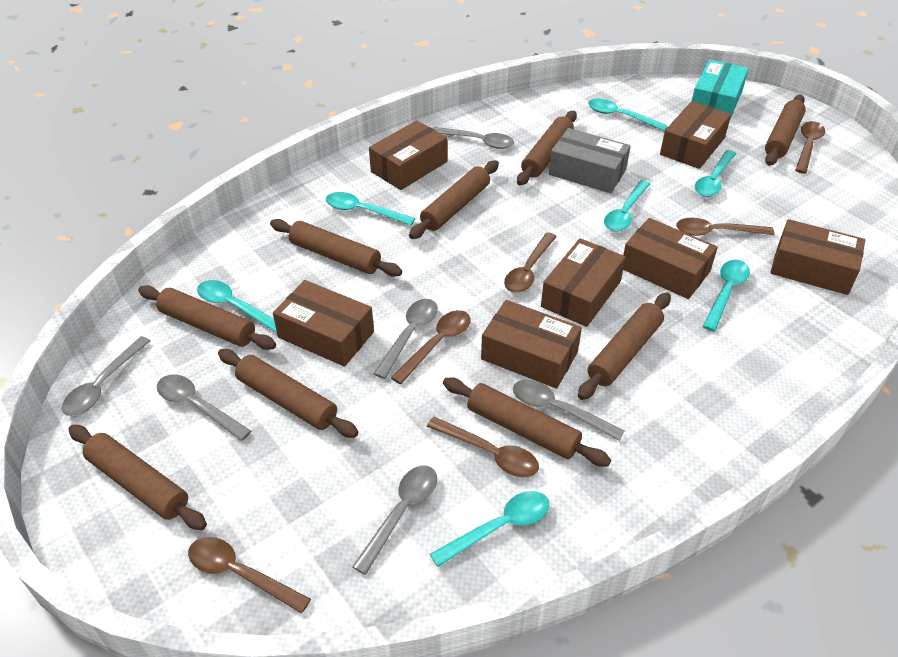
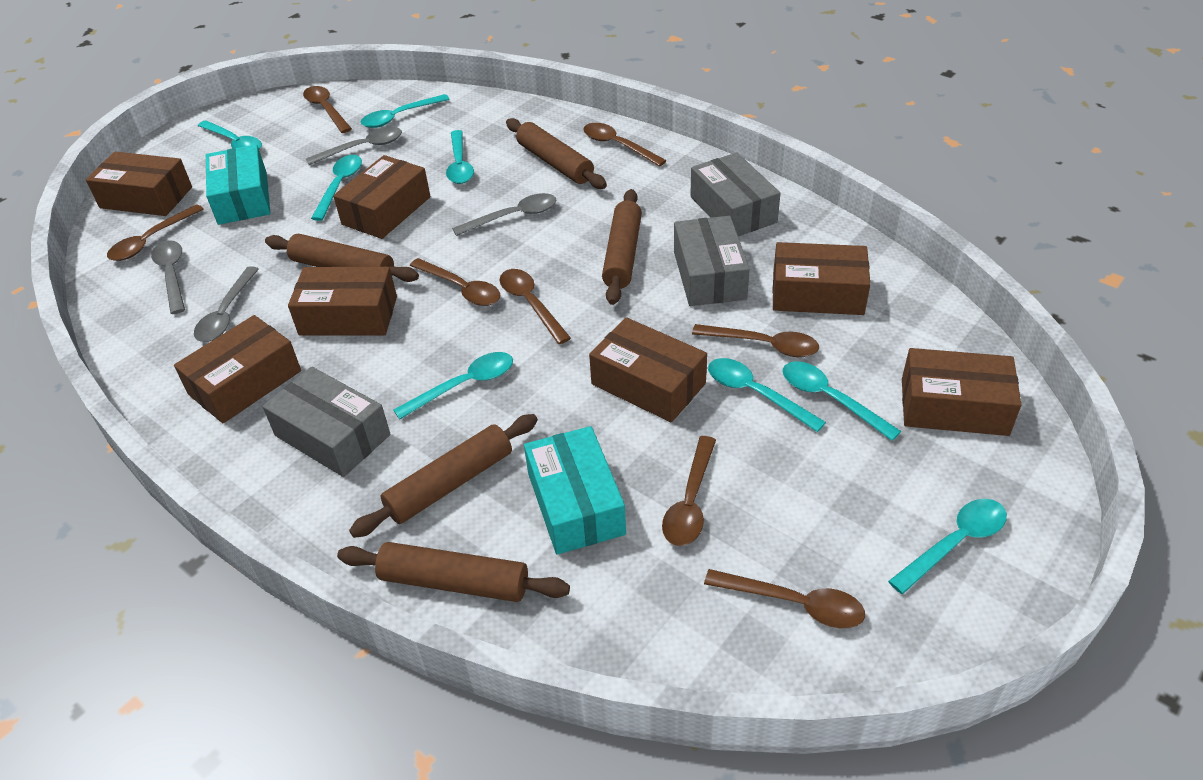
brown rolling pin: [68,425,207,530] [138,285,276,350] [218,349,358,438] [270,219,402,277] [409,160,499,239] [443,377,611,467] [517,111,577,185] [578,293,671,400] [765,95,806,166] = 9 -> [265,234,419,282] [337,542,570,602] [349,414,538,538] [506,118,607,189] [602,189,642,305] = 5
brown spoon: [188,537,311,614] [391,310,471,384] [427,417,539,477] [504,232,557,293] [676,218,775,236] [795,121,825,174] = 6 -> [107,204,204,261] [303,86,352,133] [410,258,500,306] [499,269,571,344] [583,123,667,167] [662,436,716,546] [692,324,819,357] [704,569,865,628] = 8
grey box: [549,128,631,193] = 1 -> [263,366,390,477] [674,216,750,306] [690,153,780,236] = 3
grey spoon: [62,336,150,416] [157,374,251,441] [352,465,437,575] [374,299,438,379] [432,127,514,149] [513,379,625,441] = 6 -> [151,240,185,314] [194,266,259,342] [306,127,402,165] [452,193,557,236] = 4
turquoise box: [692,59,749,119] = 1 -> [206,145,270,225] [524,426,626,554] = 2
turquoise spoon: [197,280,277,333] [326,192,415,225] [430,491,549,567] [588,99,668,131] [604,180,650,232] [695,150,736,197] [702,260,750,331] = 7 -> [198,120,262,149] [311,155,362,221] [360,94,450,128] [393,352,513,419] [446,130,474,184] [708,358,826,432] [783,361,901,441] [888,499,1007,594] = 8

